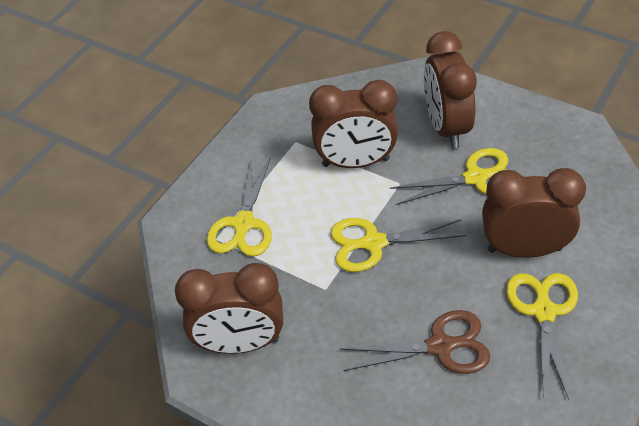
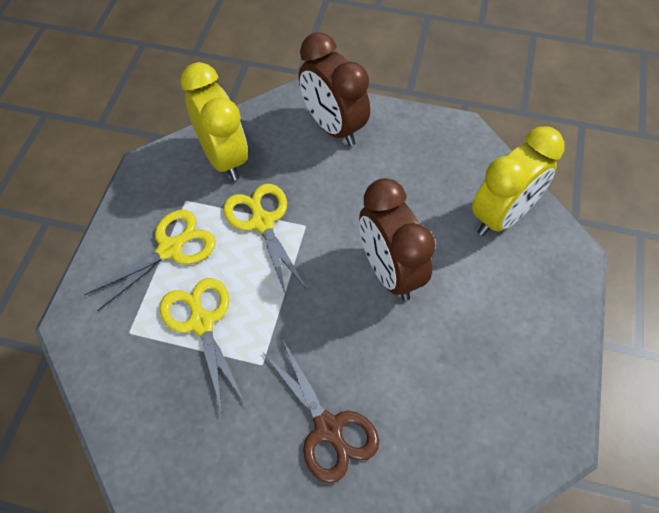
brown clock: [175,263,283,354] [309,80,398,168] [424,31,477,149] [482,168,586,258] = 4 -> [299,32,370,146] [359,178,435,301] = 2
yellow clock: none = 0 -> [181,62,248,181] [472,126,565,236] = 2
yellow scissors: [207,157,272,256] [330,218,466,272] [390,148,508,205] [506,273,578,400] = 4 -> [84,210,216,312] [160,278,246,412] [223,184,307,296] = 3

